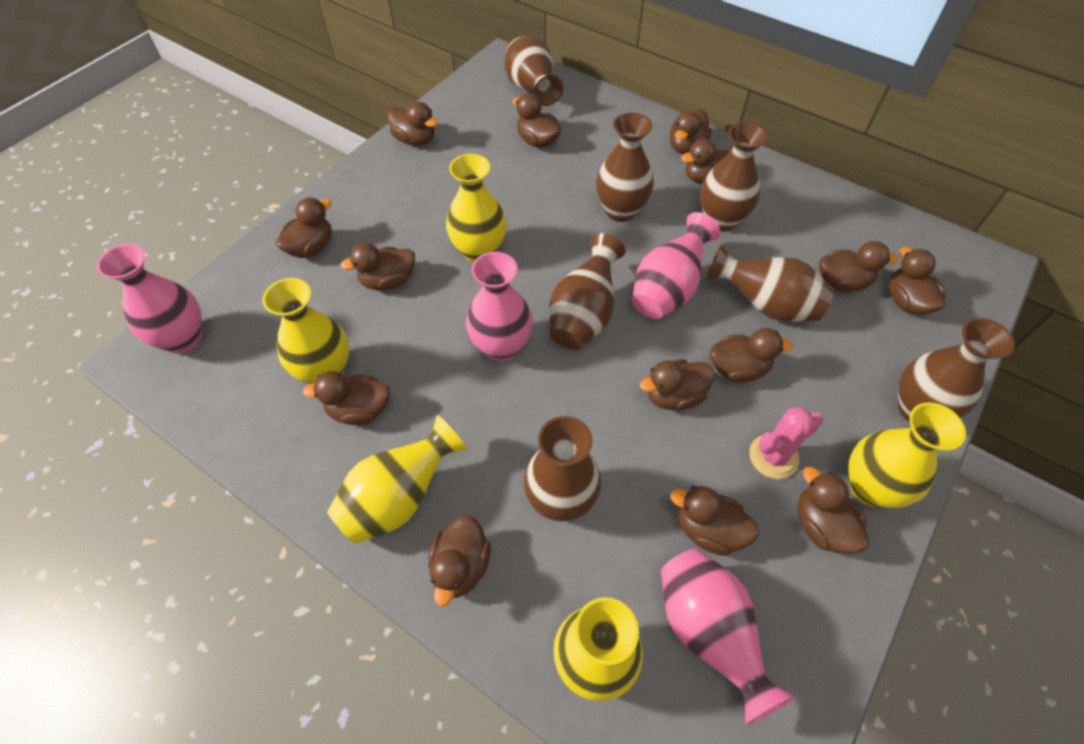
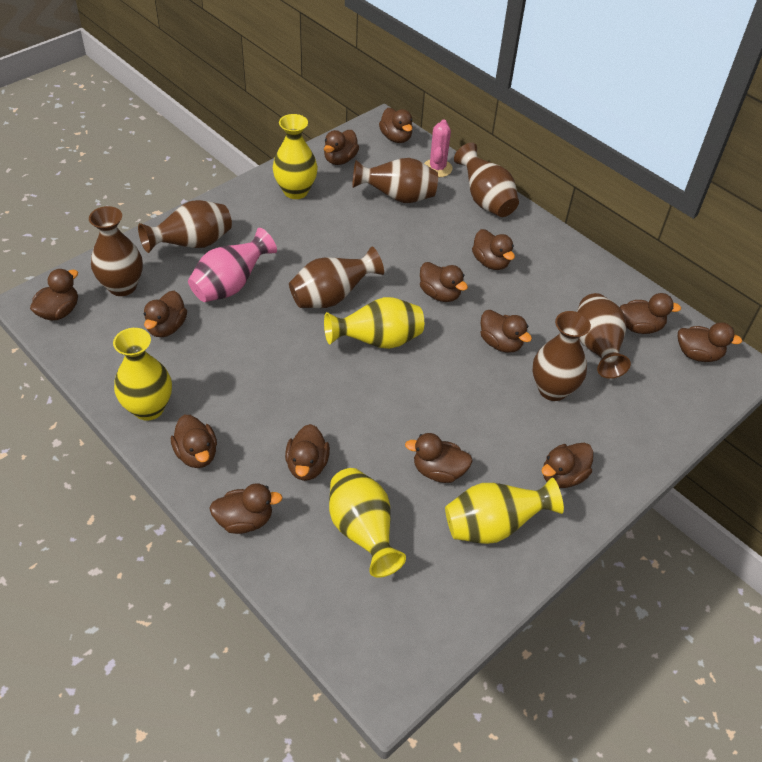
pink vase: [97,244,202,354] [466,252,533,362] [632,212,721,319] [661,549,795,726] = 4 -> [188,228,277,302] = 1

